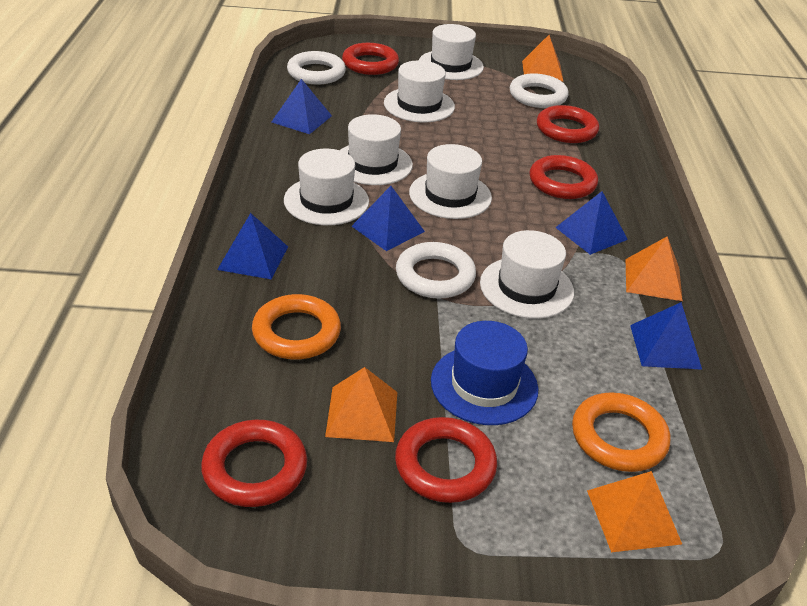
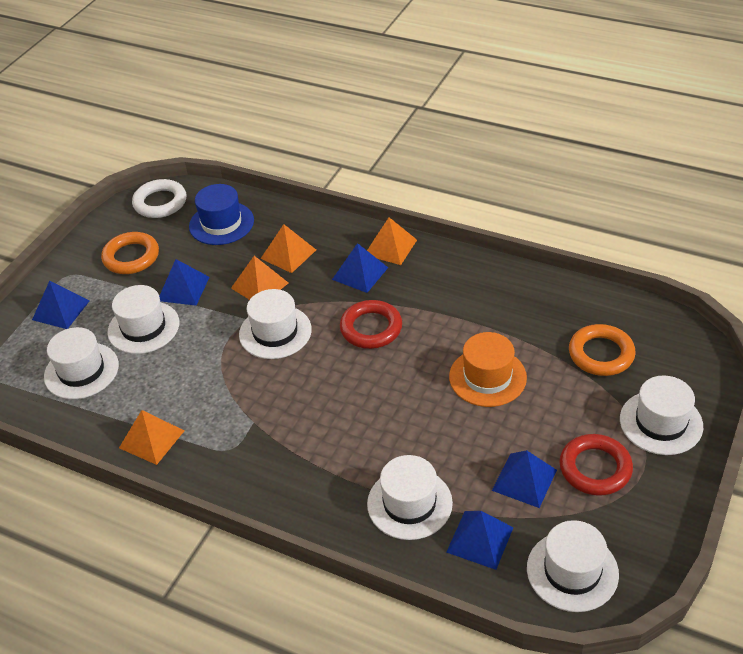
orange hat: none = 0 -> [449,332,527,407] = 1
red ring: [201,420,307,507] [342,43,399,75] [395,417,497,503] [529,155,598,199] [537,105,599,143] = 5 -> [340,300,402,349] [559,434,633,496] = 2
white ring: [287,51,346,85] [396,242,476,298] [510,73,569,108] = 3 -> [132,179,186,218] = 1

